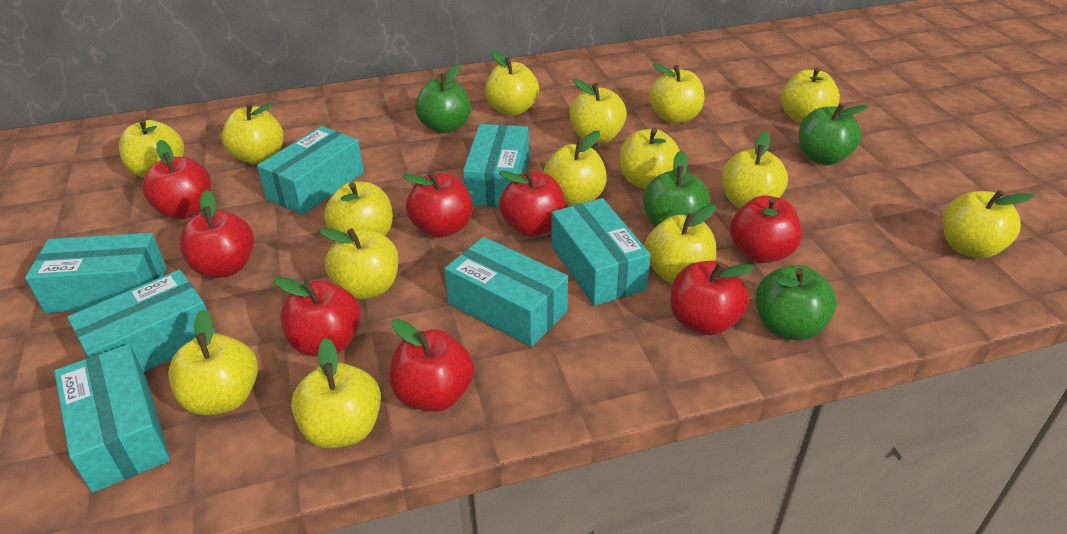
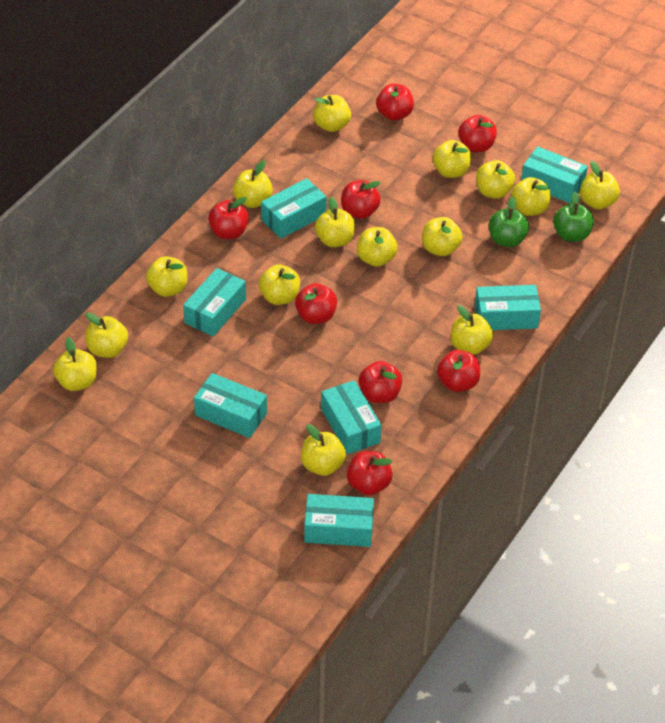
green apple: [415,64,471,133] [643,150,710,227] [756,265,836,341] [799,103,869,165] = 4 -> [489,197,529,247] [553,191,594,242] = 2

